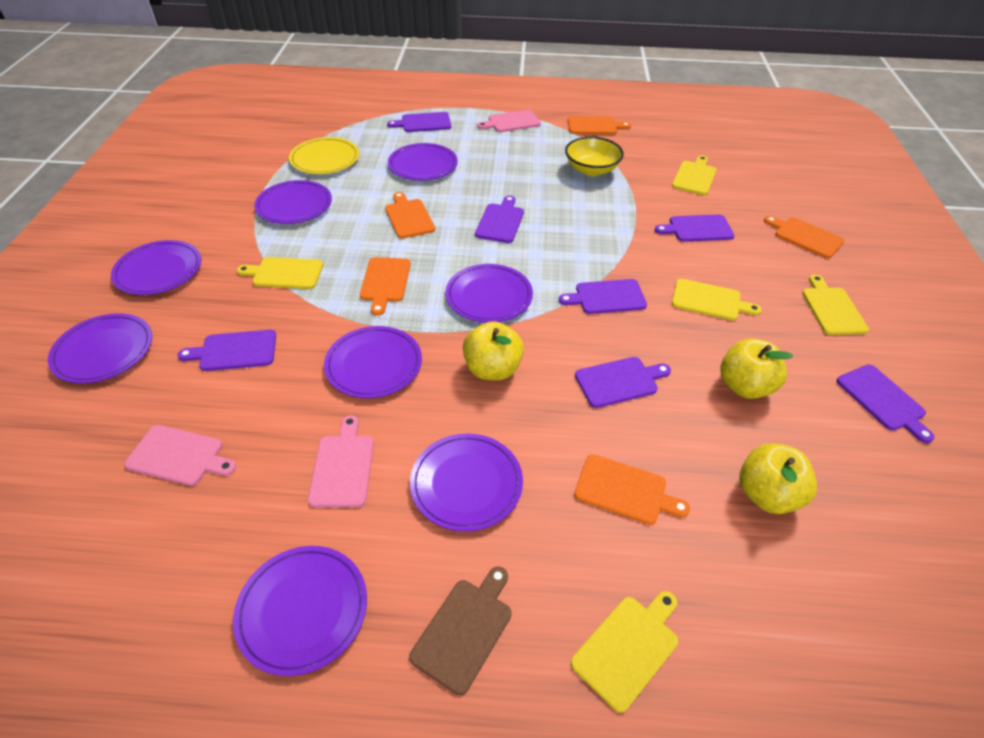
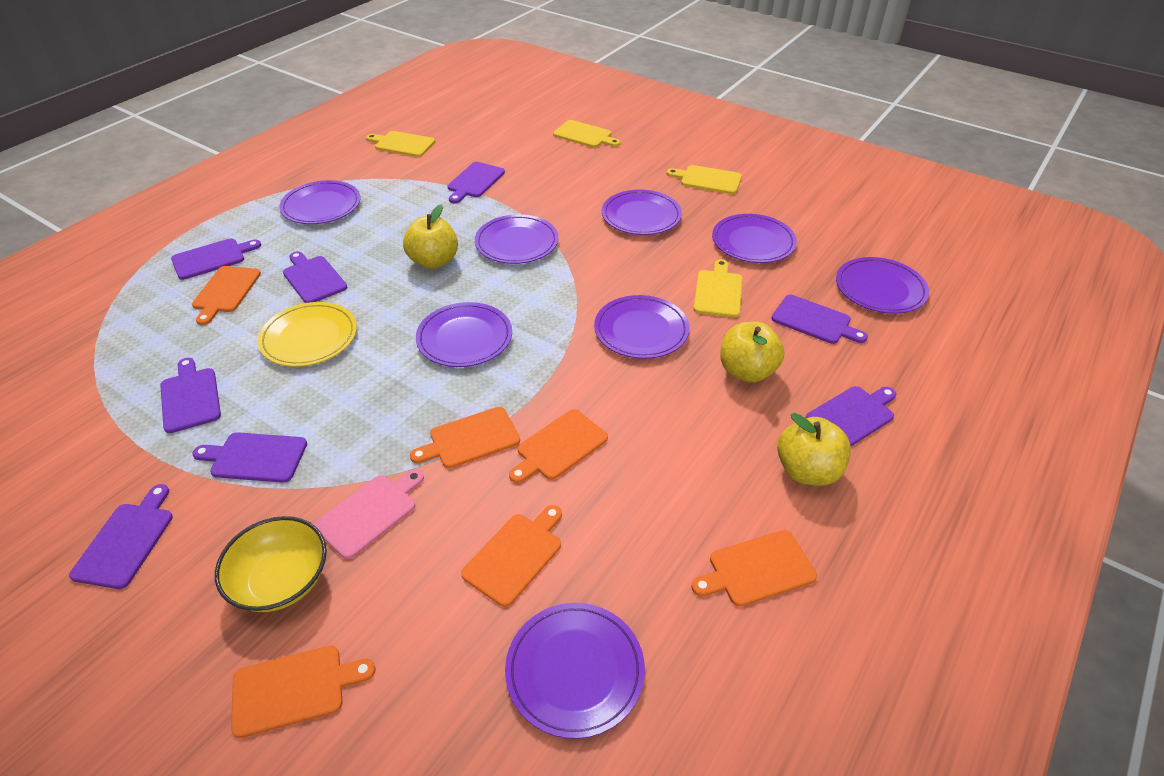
brown cutting board: [409,566,512,695] = 1 -> none = 0
orange cutting board: [360,257,411,316] [385,192,435,239] [568,116,631,134] [574,454,690,525] [764,216,844,258] = 5 -> [192,266,261,325] [231,646,376,738] [410,407,520,468] [461,505,562,607] [509,409,608,483] [691,530,817,607] = 6
pink cutting board: [124,425,236,486] [308,415,374,507] [477,110,541,132] = 3 -> [314,469,424,559] = 1
purple cutting board: [178,330,276,371] [387,112,451,132] [475,196,524,243] [559,279,647,314] [575,357,671,408] [655,214,735,242] [837,365,934,443] = 7 -> [69,484,173,589] [160,358,221,433] [171,238,261,280] [192,432,307,483] [283,251,347,303] [447,162,505,203] [771,295,868,344] [806,386,896,446] = 8
yellow cutting board: [237,257,323,289] [571,591,678,713] [672,155,717,195] [672,279,762,320] [802,274,869,335] = 5 -> [366,131,435,157] [553,120,621,148] [667,165,742,194] [694,259,742,318] = 4

